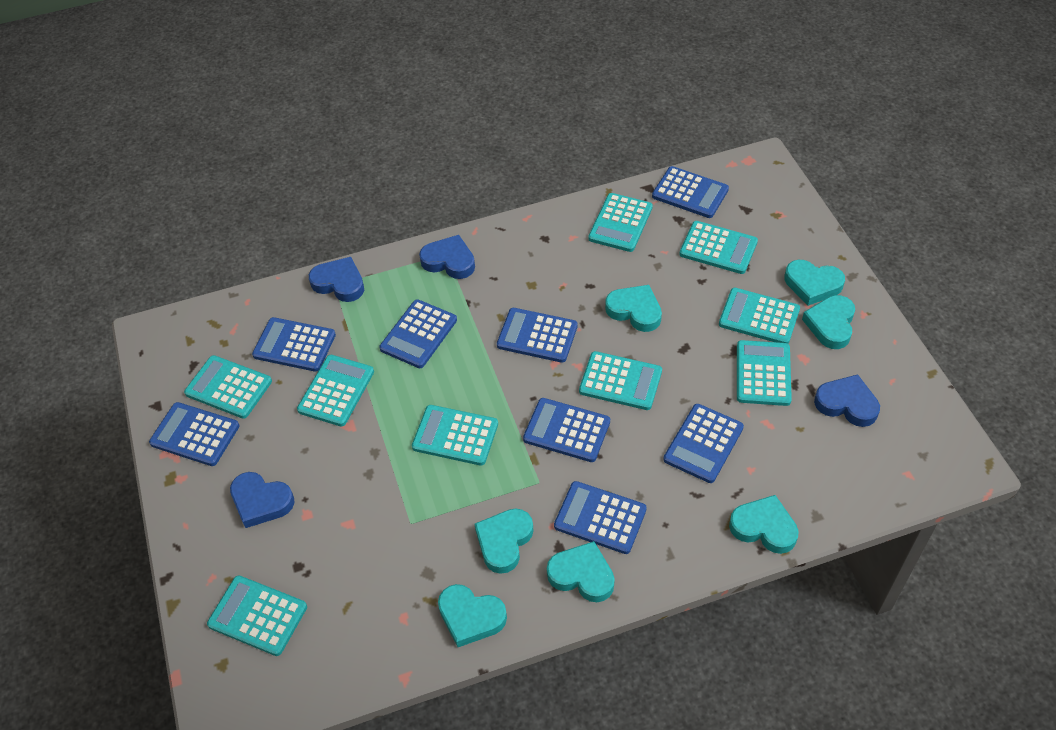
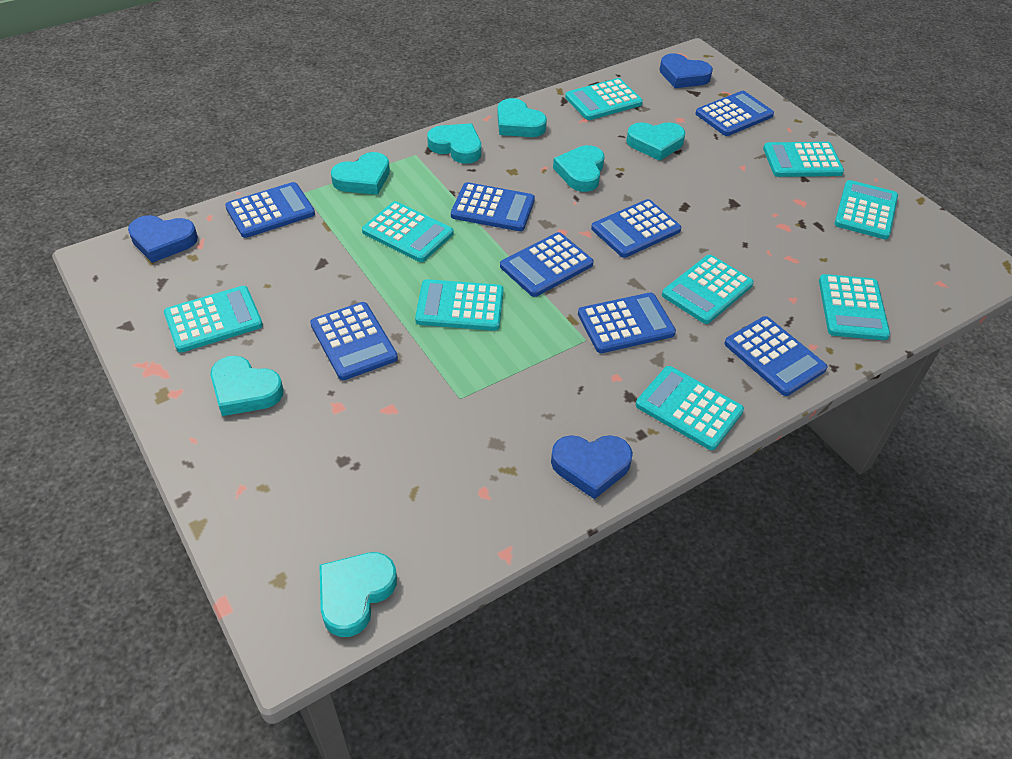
blue heart: [230,472,295,528] [309,257,364,302] [419,235,475,279] [814,374,880,427] = 4 -> [128,215,198,263] [551,435,633,499] [660,53,713,88] = 3

